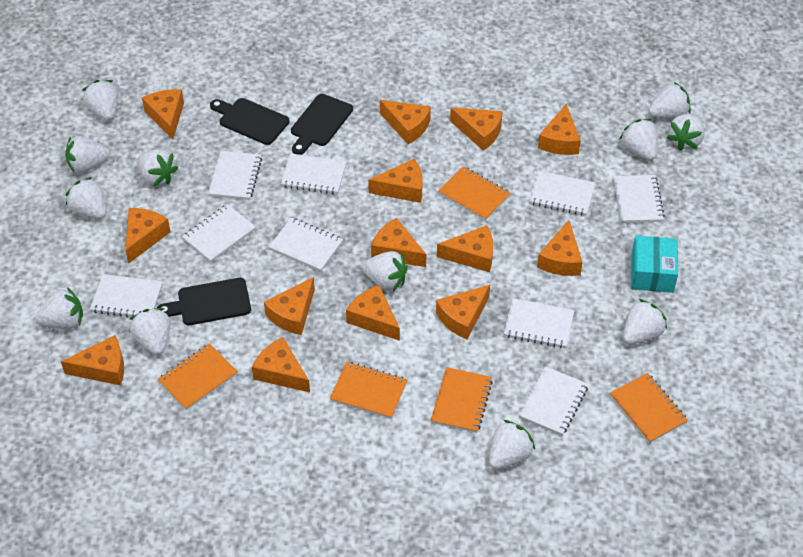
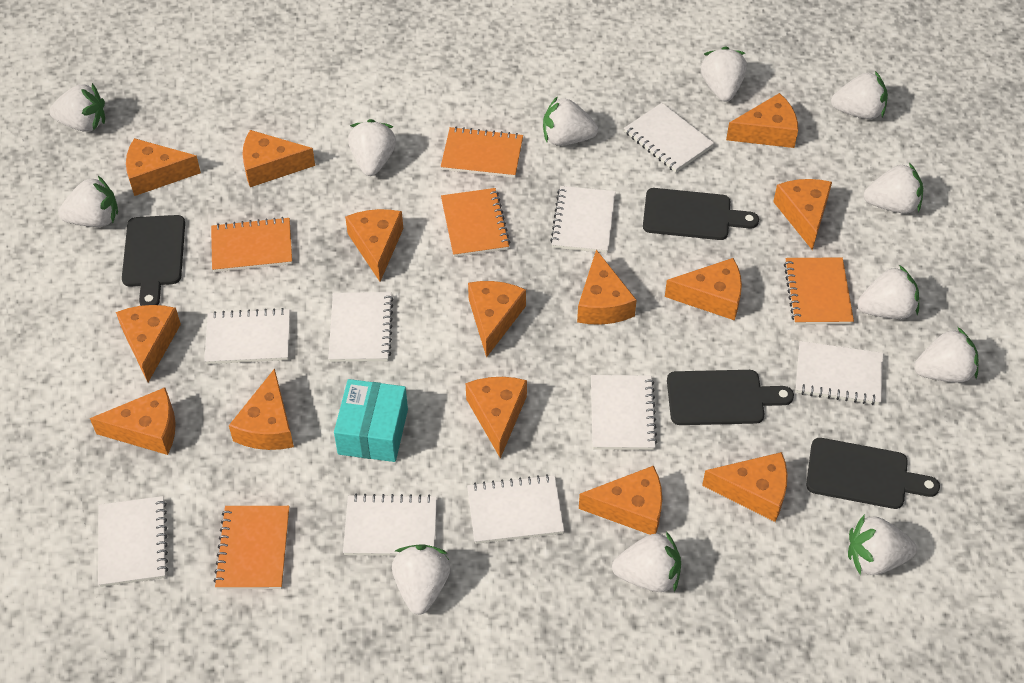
black cutting board: [157,278,251,325] [210,98,290,145] [291,94,353,155] = 3 -> [122,215,185,306] [643,188,759,240] [667,370,794,425] [806,438,940,509] = 4

